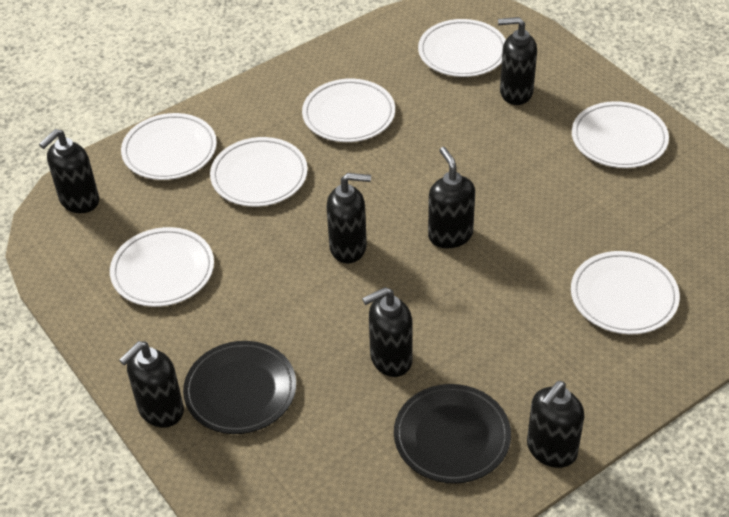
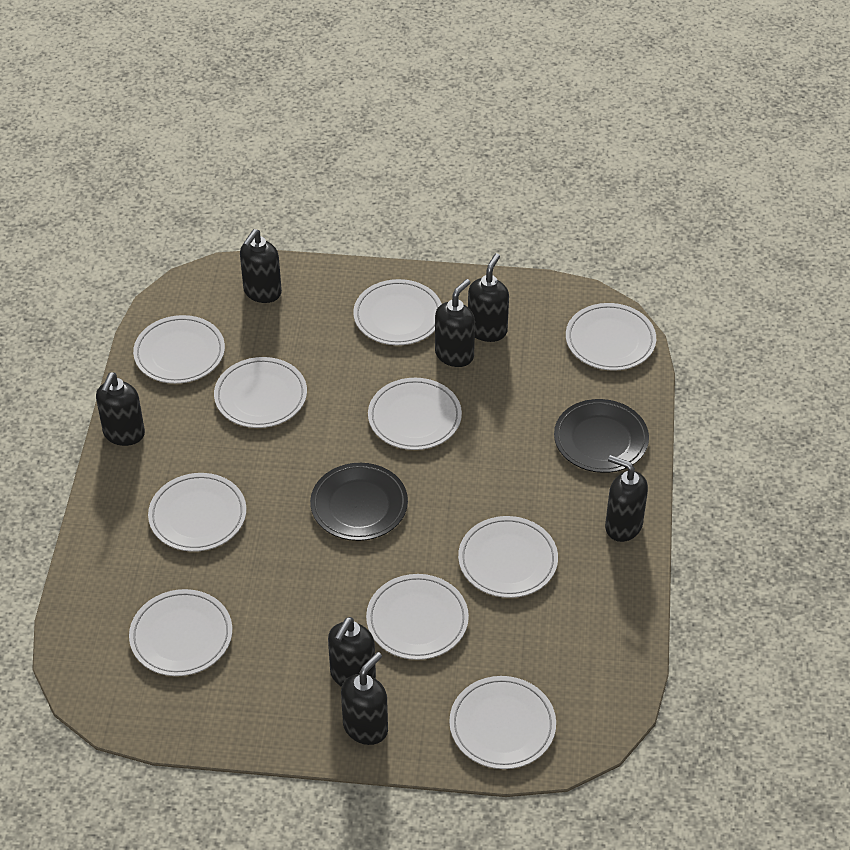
white plate: [110,227,214,307] [121,113,217,180] [210,137,308,207] [302,79,395,142] [418,19,506,77] [571,251,680,334] [572,101,669,168] = 7 -> [129,589,232,676] [133,315,225,384] [148,473,246,552] [214,357,307,428] [353,279,442,345] [366,574,469,660] [368,378,462,450] [449,676,556,769] [458,516,558,598] [566,303,656,371] = 10

